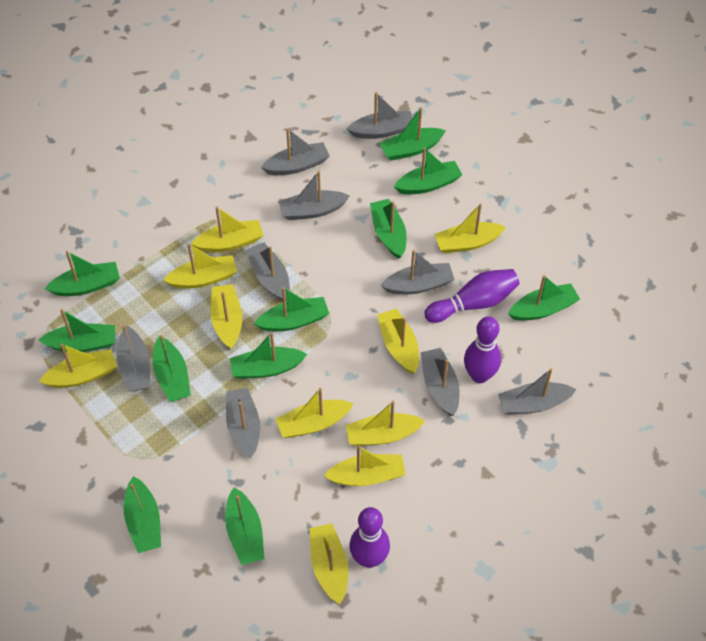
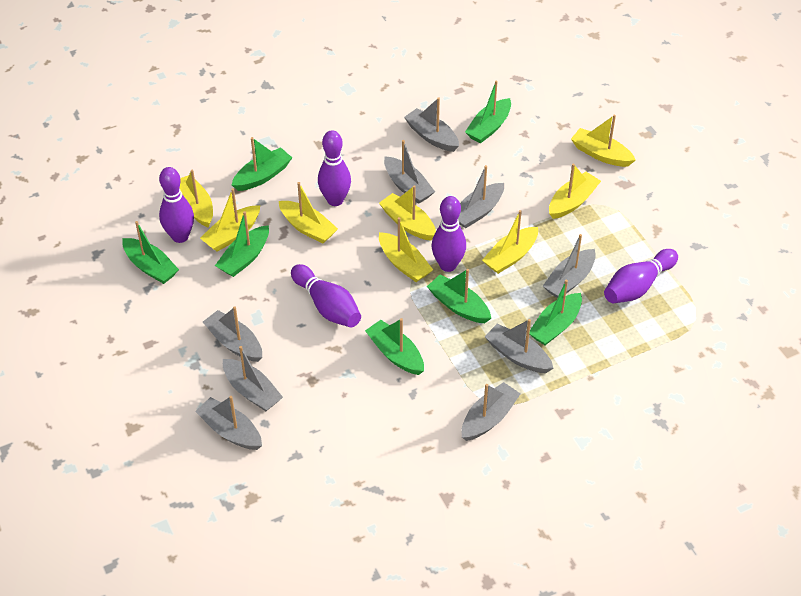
green boat: [39,309,115,352] [45,251,120,296] [124,476,161,553] [153,335,191,402] [225,487,264,565] [230,332,307,379] [254,287,329,331] [370,199,407,259] [379,107,446,161] [394,147,462,194] [508,275,580,321] = 11 -> [122,221,179,284] [215,211,269,277] [232,137,292,191] [365,318,424,375] [427,269,491,323] [465,81,511,144] [529,280,582,345] = 7
purple bowling pin: [349,507,390,568] [424,269,520,323] [464,317,501,383] = 3 -> [159,167,194,243] [291,264,361,327] [318,130,351,206] [431,196,466,272] [604,249,678,303] = 5
yellow boat: [39,344,117,388] [163,243,237,289] [191,207,263,252] [211,284,242,349] [276,388,354,438] [309,523,348,604] [323,446,406,486] [345,401,425,446] [377,308,419,374] [434,203,506,253] = 10 -> [180,170,213,228] [200,188,260,252] [279,182,338,244] [379,185,436,241] [379,217,433,282] [482,210,538,274] [549,164,601,219] [571,115,636,167] = 8

